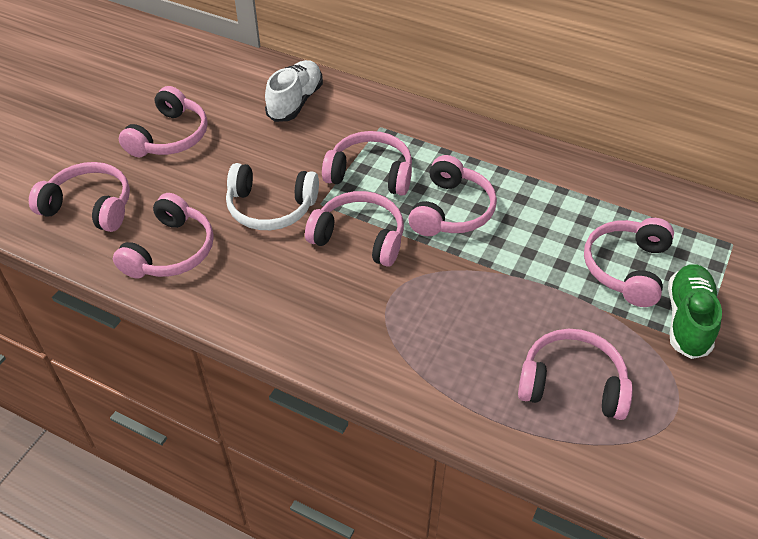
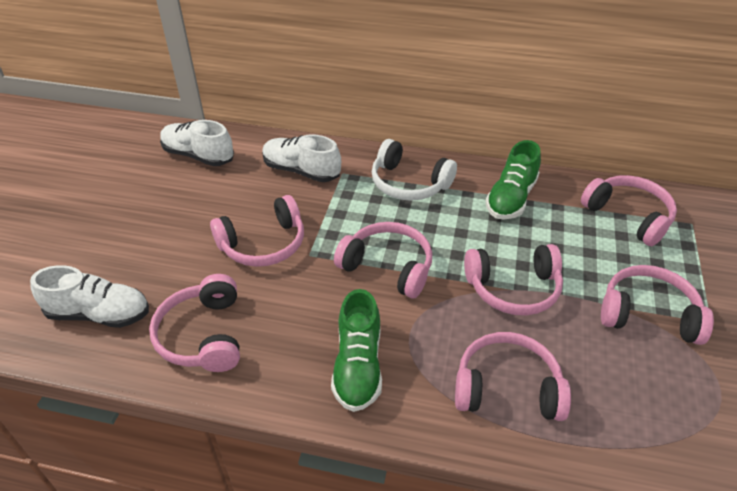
green shoe: [668,264,722,359] = 1 -> [331,289,382,412] [485,140,541,220] = 2
pink headphones: [29,162,130,232] [113,193,214,279] [119,86,208,157] [305,191,404,267] [322,131,412,196] [408,155,497,236] [518,329,633,420] [584,218,674,307] = 8 -> [149,274,240,372] [210,195,304,267] [334,222,432,298] [455,332,571,421] [464,244,563,316] [581,175,677,246] [601,265,714,345] = 7
white shoe: [265,60,323,122] = 1 -> [30,265,149,328] [160,120,234,166] [262,134,341,182] = 3

